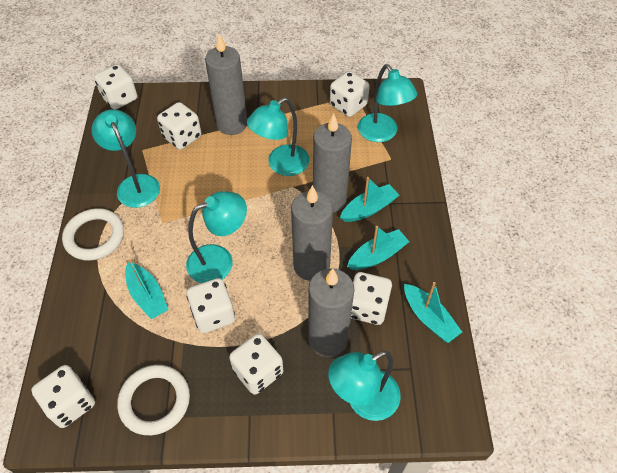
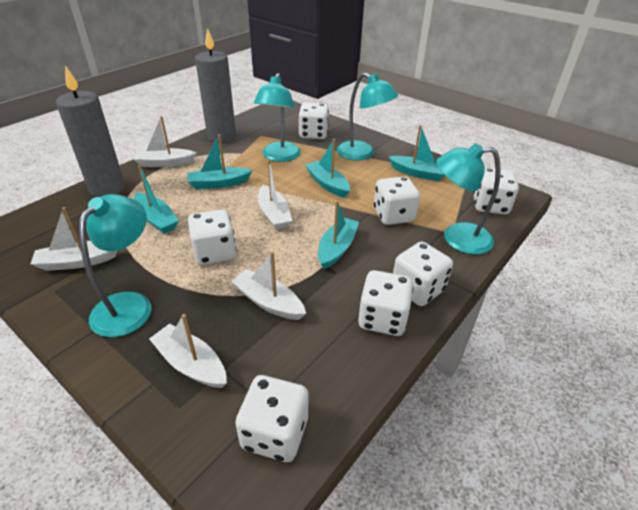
grey candle: [205,34,247,135] [291,185,333,281] [308,268,354,357] [313,114,352,213] = 4 -> [56,65,125,197] [195,28,236,143] = 2
turquoise boat: [125,259,169,319] [340,177,399,222] [347,226,409,270] [404,282,462,343] = 4 -> [134,165,179,234] [187,134,253,189] [305,139,350,198] [318,201,359,269] [388,125,445,181] = 5
turquoise lamp: [91,109,160,208] [186,191,247,283] [247,97,310,176] [328,351,401,421] [358,64,417,142] = 5 -> [79,194,151,337] [254,73,301,162] [337,72,398,161] [436,143,501,254] = 4
white boat: none = 0 -> [31,207,118,271] [133,116,197,167] [149,314,227,388] [231,252,306,320] [258,160,292,230] = 5
white ring: [62,208,124,261] [117,365,190,435] = 2 -> none = 0

